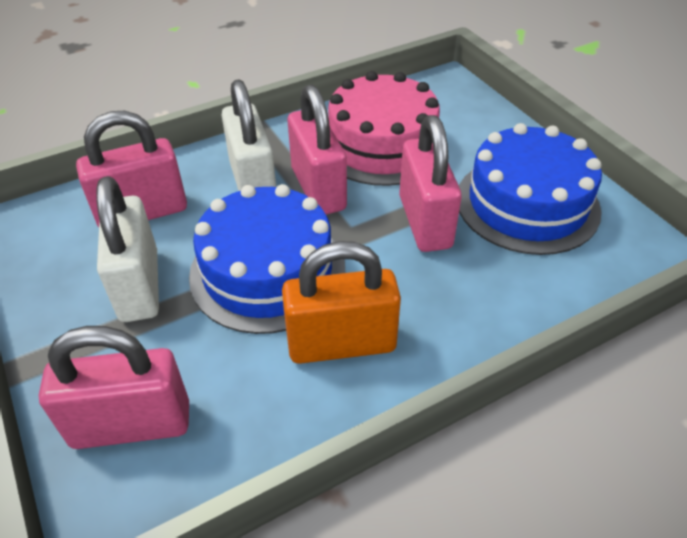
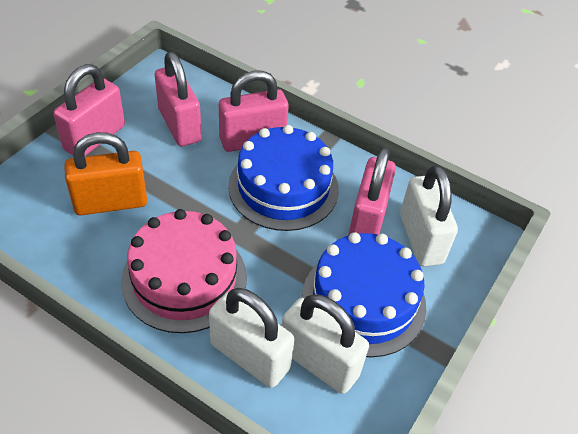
white padlock: [96,176,159,322] [221,80,276,191] = 2 -> [209,288,295,388] [282,294,369,394] [400,165,458,266] = 3

